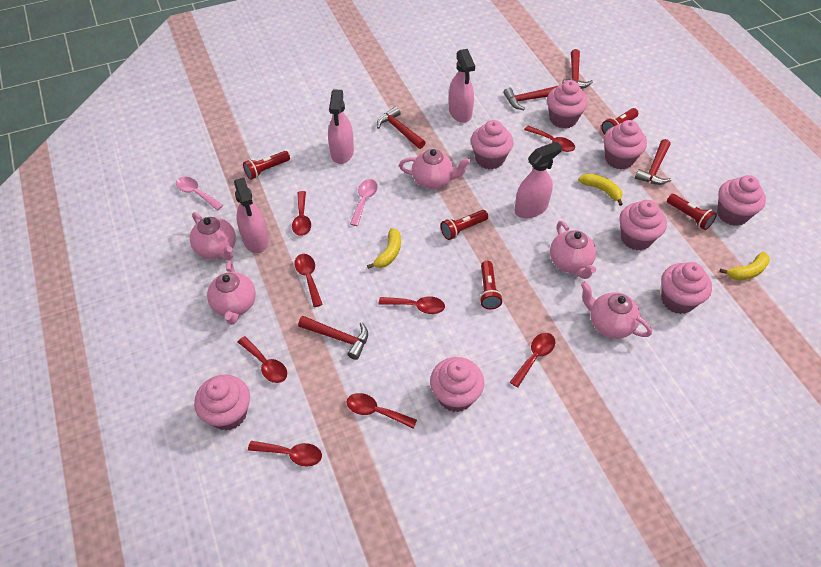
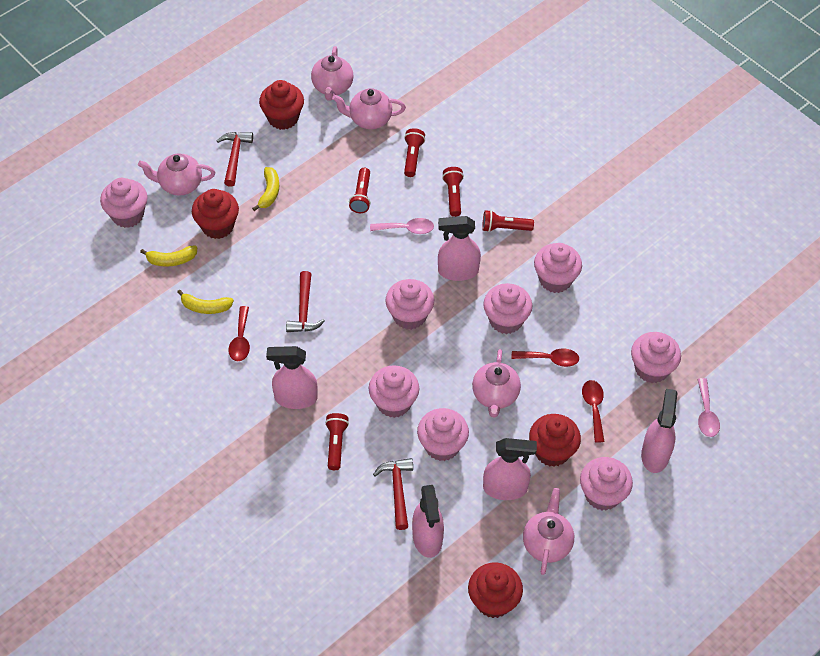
pink spray bottle: [234,178,269,253] [328,89,354,164] [449,49,475,123] [514,141,562,218] = 4 -> [266,346,318,409] [412,485,444,558] [438,216,481,281] [483,438,537,500] [641,389,677,473] = 5
red cupcake: none = 0 -> [192,189,239,239] [259,80,304,130] [468,562,523,618] [529,414,581,467] = 4
red hammer: [298,316,368,360] [377,106,426,149] [503,86,557,110] [562,49,593,89] [635,139,671,185] = 5 -> [217,132,253,187] [286,271,325,332] [373,458,413,530] = 3
red spoon: [238,336,287,383] [248,441,322,467] [292,191,311,236] [294,254,323,307] [347,393,417,429] [379,296,445,314] [510,333,555,388] [524,126,575,152] = 8 -> [228,306,250,361] [512,348,579,367] [582,380,605,443] = 3

